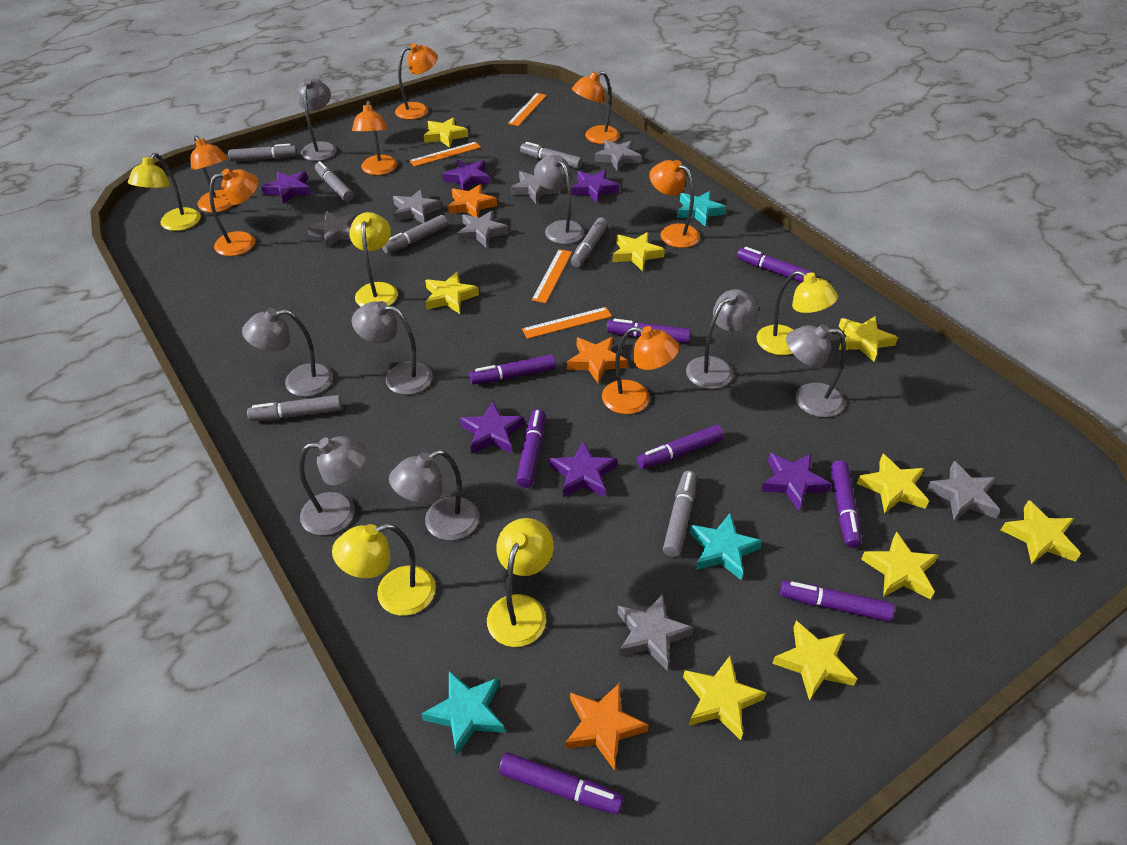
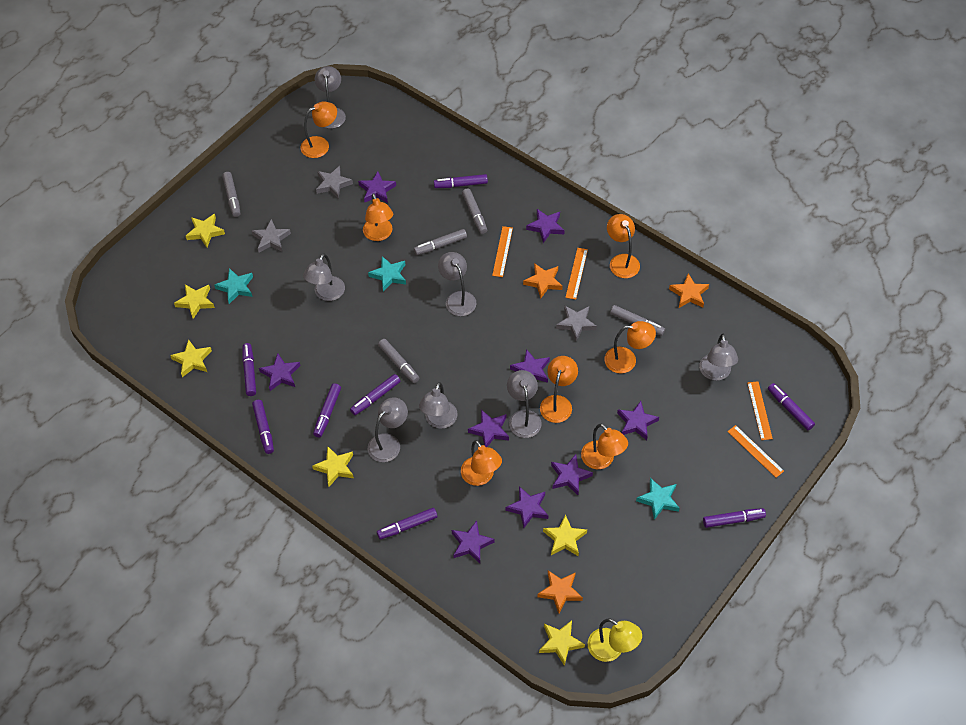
grey lamp: [242,308,333,397] [297,78,337,161] [299,436,367,535] [352,301,433,395] [389,450,480,541] [534,155,584,244] [686,289,759,389] [786,324,846,417] = 8 -> [303,254,345,301] [315,66,346,129] [368,397,408,462] [419,382,458,429] [438,252,476,316] [507,370,542,438] [699,334,738,381] = 7
grey marker: [228,144,297,162] [247,395,342,421] [315,161,354,202] [382,215,448,254] [520,142,582,169] [571,217,608,267] [663,471,697,557] = 7 -> [222,172,240,217] [378,339,419,383] [414,229,467,255] [462,188,487,234] [610,305,665,336] = 5
grey star: [307,211,357,248] [393,189,442,223] [457,211,508,248] [511,171,559,203] [595,140,641,171] [618,593,694,670] [926,461,1001,520] = 7 -> [252,219,291,252] [316,166,353,199] [556,306,597,341] = 3
purple star: [261,171,311,204] [442,159,490,191] [460,401,525,454] [550,441,617,497] [571,170,619,203] [761,453,832,511] = 6 -> [259,353,300,391] [358,171,396,203] [452,521,495,563] [468,410,509,447] [506,487,549,528] [510,349,550,383] [526,209,565,243] [551,454,593,495] [617,401,659,440] = 9
yellow lamp: [128,153,201,231] [332,524,436,616] [349,212,398,307] [487,518,554,647] [756,271,838,355] = 5 -> [588,618,642,662] = 1
yellow star: [424,117,468,148] [425,272,479,314] [613,232,665,271] [683,656,766,740] [772,621,857,701] [838,316,898,362] [857,454,929,514] [861,532,939,599] [1001,500,1081,564] = 9 -> [170,339,212,377] [174,284,215,319] [186,214,225,247] [312,446,354,487] [539,620,585,666] [543,514,587,556] = 6

